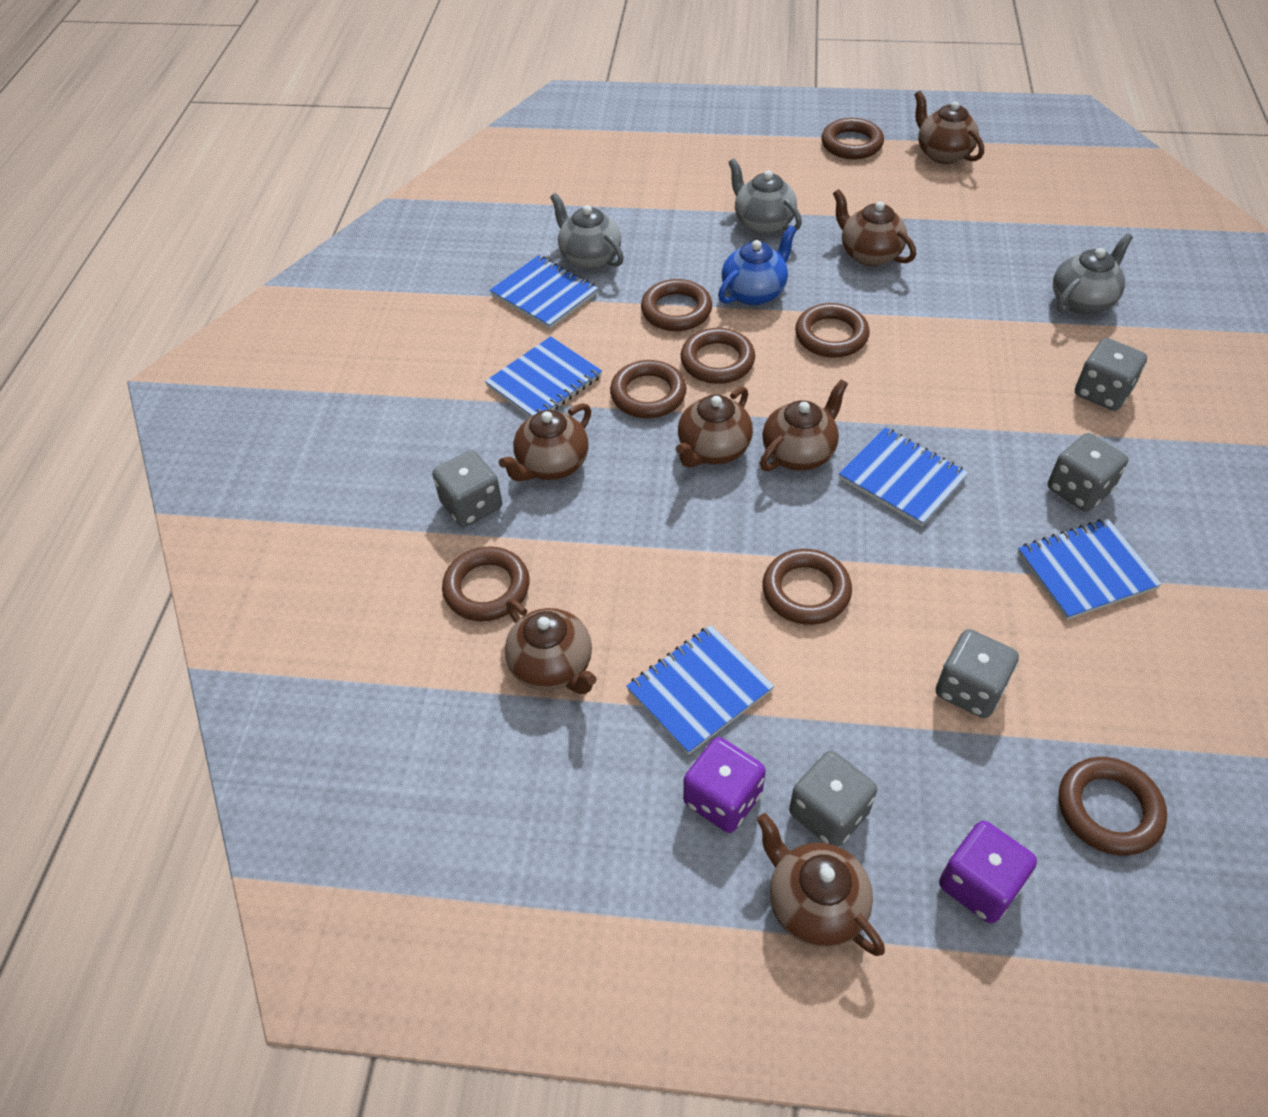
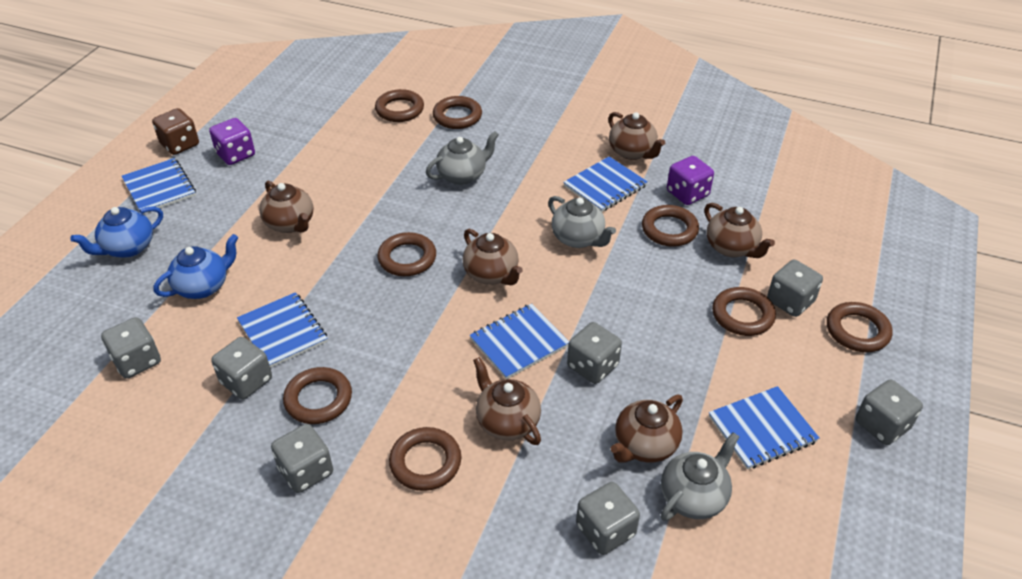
blue teapot: [718,225,797,306] = 1 -> [70,206,163,258] [153,234,238,299] = 2
brown dice: none = 0 -> [152,108,199,155] = 1
brown teapot: [499,403,591,481] [505,599,597,694] [676,387,753,467] [757,813,885,956] [760,379,848,471] [833,189,916,266] [914,91,984,164] = 7 -> [259,181,313,233] [463,229,523,285] [473,357,541,445] [608,112,665,160] [611,395,683,463] [704,203,775,258] = 6
grey dice: [432,450,502,527] [789,751,878,847] [936,629,1019,718] [1048,433,1128,512] [1075,338,1147,411] = 5 -> [101,317,161,379] [211,337,272,400] [271,424,333,493] [567,322,622,384] [576,482,640,555] [767,260,823,317] [856,379,923,445] = 7

